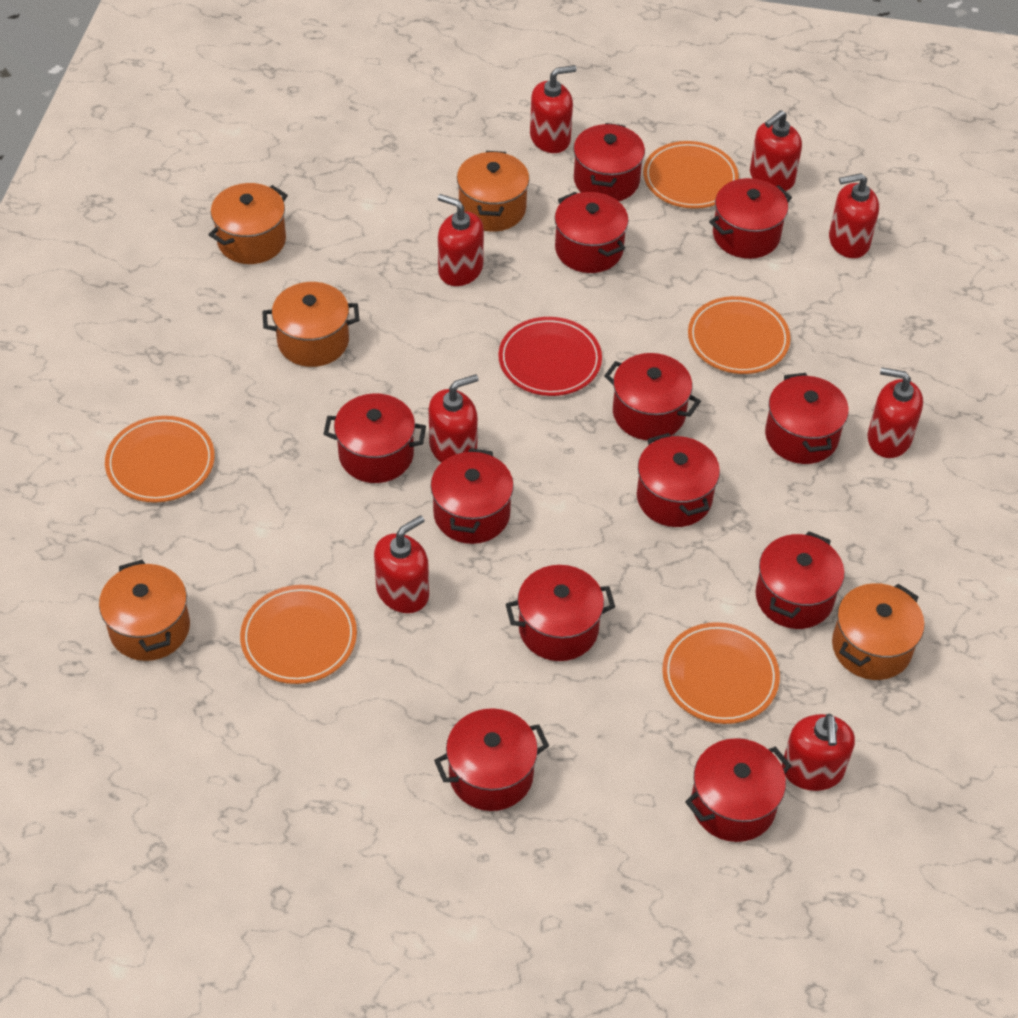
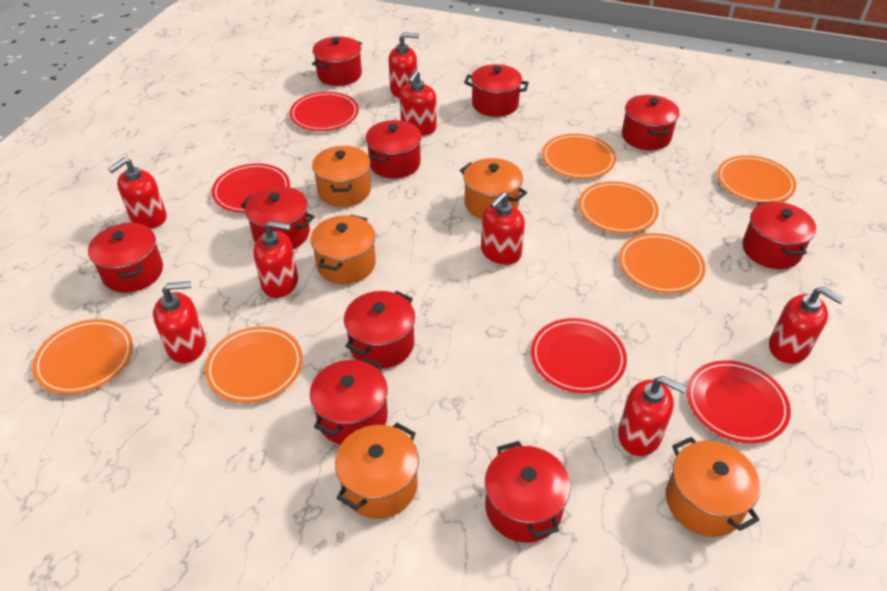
orange plate: [105,416,215,503] [240,585,357,684] [643,141,739,209] [662,622,780,724] [688,296,791,374] = 5 -> [32,319,133,394] [205,326,303,403] [542,134,616,179] [578,181,659,233] [619,233,706,293] [717,155,796,203] = 6
red plate: [498,317,602,396] = 1 -> [212,163,290,213] [290,92,359,131] [531,318,627,393] [687,360,791,443] = 4
red pot: [324,394,426,483] [431,448,514,544] [434,708,549,811] [506,565,615,661] [555,192,629,273] [573,123,645,201] [604,353,701,440] [637,433,720,527] [685,738,791,842] [709,178,792,259] [755,531,845,629] [765,373,849,464] = 12 -> [88,223,163,293] [240,186,314,249] [310,358,388,445] [312,36,362,86] [344,291,415,369] [365,120,422,178] [464,64,529,117] [485,441,571,543] [622,95,680,150] [742,201,816,269] = 10

